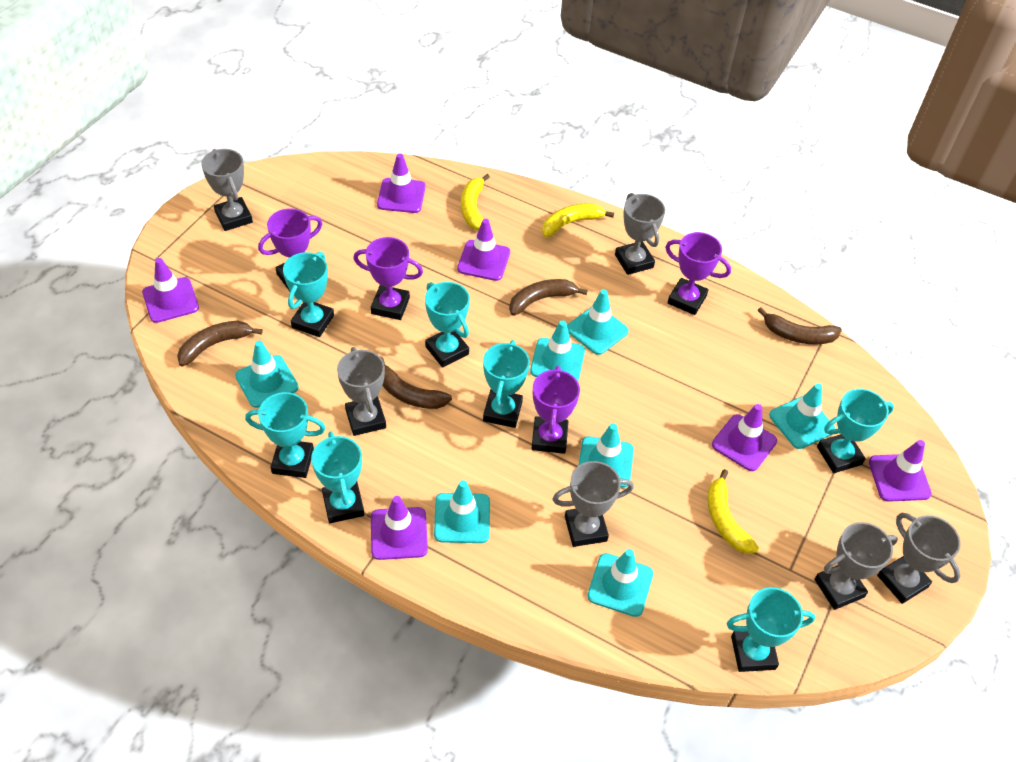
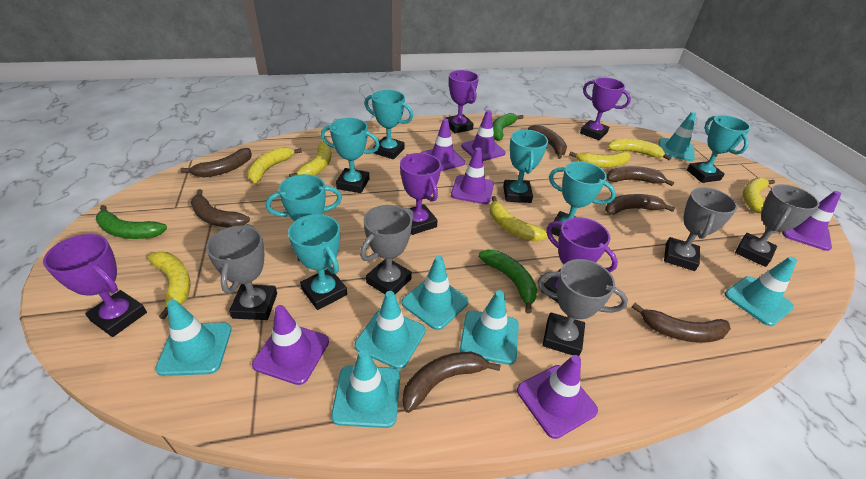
brown banana: [177,321,263,366] [381,357,452,409] [509,279,588,316] [757,307,842,344] = 4 -> [180,148,252,177] [191,189,250,228] [402,352,500,413] [528,125,567,159] [605,194,675,215] [607,166,674,186] [632,303,731,343] = 7
green banana: none = 0 -> [96,205,167,239] [478,250,537,314] [493,113,524,141] = 3
grey trophy: [201,149,253,231] [337,347,386,436] [552,461,634,547] [615,193,665,275] [814,522,898,610] [877,513,961,604] = 6 -> [206,224,277,320] [360,205,414,294] [538,259,628,356] [664,187,738,271] [735,184,819,267] = 5
purple trophy: [258,208,323,291] [353,237,423,320] [531,366,580,454] [665,232,731,315] = 4 -> [43,234,147,337] [400,153,441,235] [446,70,479,134] [541,217,618,303] [580,77,631,140] = 5
yellow banana: [461,174,490,230] [542,203,614,238] [708,469,759,554] = 3 -> [147,252,190,319] [247,147,302,183] [289,142,332,177] [490,196,548,241] [569,151,631,168] [608,138,671,160] [743,178,775,213] = 7

